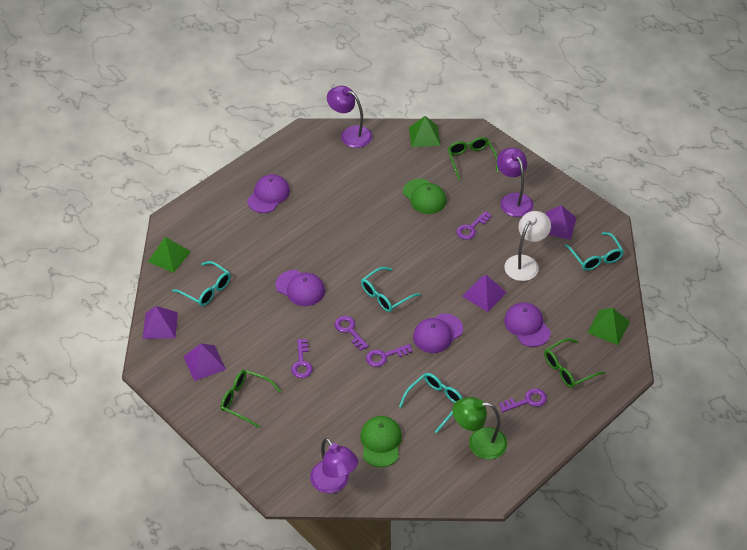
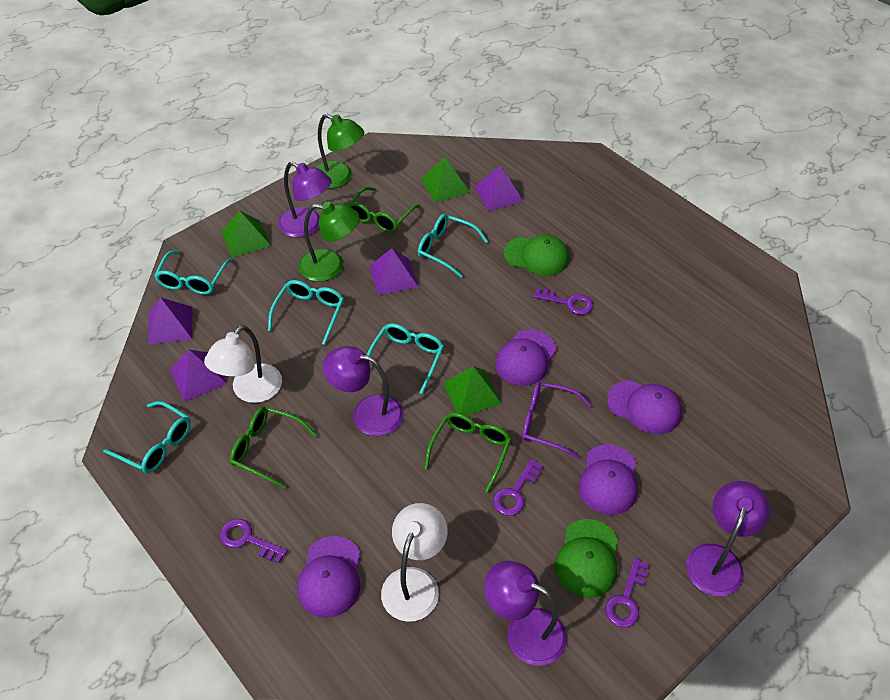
green lamp: [453,397,507,460] = 1 -> [299,202,359,282] [316,114,364,189] = 2
purple glasses: none = 0 -> [522,382,592,458] = 1
purple key: [291,339,313,378] [335,316,369,351] [366,344,413,367] [456,211,492,240] [499,388,547,412] = 5 -> [220,519,288,563] [493,459,543,516] [533,288,593,315] [605,558,649,628] = 4
purple lamp: [310,438,358,493] [327,86,372,148] [497,148,533,217] = 3 -> [278,161,332,238] [323,346,404,436] [484,561,567,666] [686,481,770,596] = 4
turquoise glasses: [172,261,231,306] [361,267,420,312] [399,373,463,433] [565,232,624,270] = 4 -> [103,401,191,473] [154,250,232,295] [268,280,344,345] [367,323,444,394] [418,214,488,278] = 5
white lamp: [504,211,551,281] = 1 -> [204,325,282,403] [381,503,448,622] = 2

